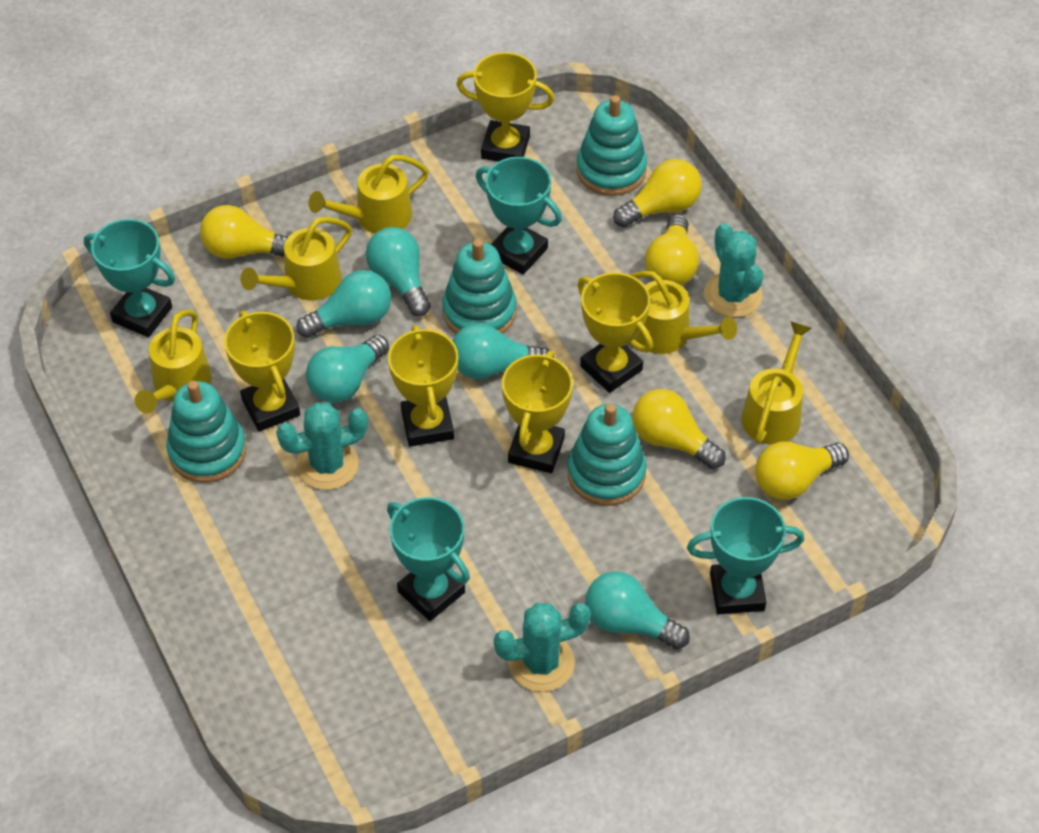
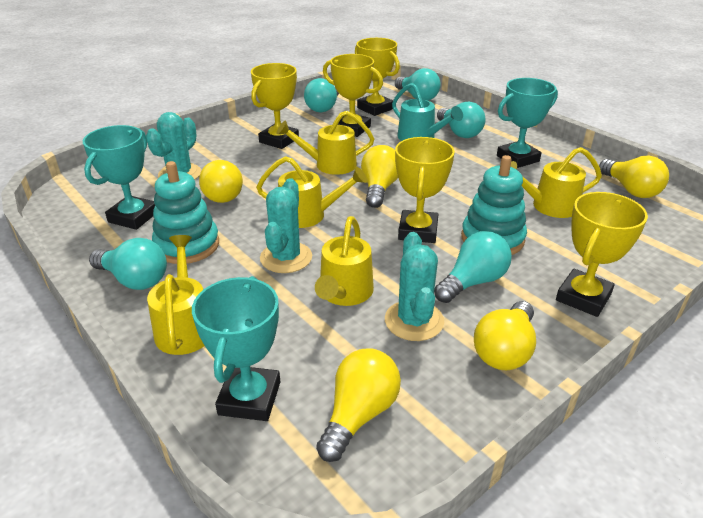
turquoise stacking toy: [166,381,246,483] [442,239,517,334] [568,404,646,506] [576,95,647,196] = 4 -> [152,161,219,264] [461,155,527,255] = 2
turquoise trophy: [84,219,175,337] [387,497,470,621] [476,157,562,275] [687,497,804,614] = 4 -> [83,125,155,230] [192,276,280,421] [497,78,558,168] = 3
turquoise watering can: none = 0 -> [392,83,463,141] = 1

